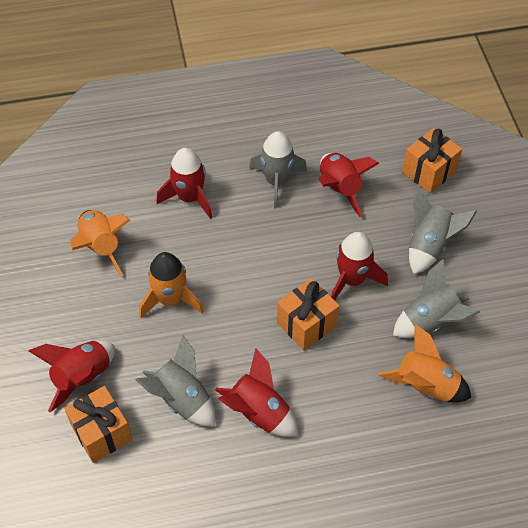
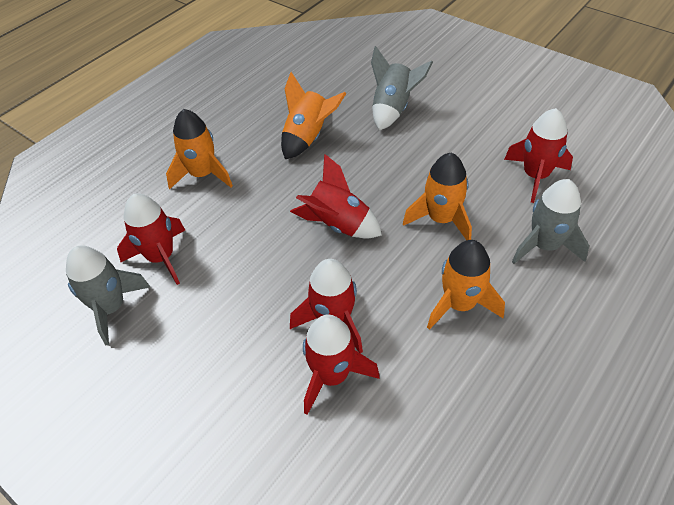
grey rocket: [136,335,216,426] [249,131,307,209] [393,259,480,338] [409,186,477,274] = 4 -> [66,245,150,346] [371,46,433,130] [512,179,589,264] = 3
orange gift: [64,386,132,463] [277,278,339,350] [402,128,462,193] = 3 -> none = 0
orange rocket: [70,210,130,276] [139,252,204,318] [378,324,471,402] = 3 -> [166,109,233,189] [281,72,347,159] [403,153,472,240] [427,240,505,330] = 4

